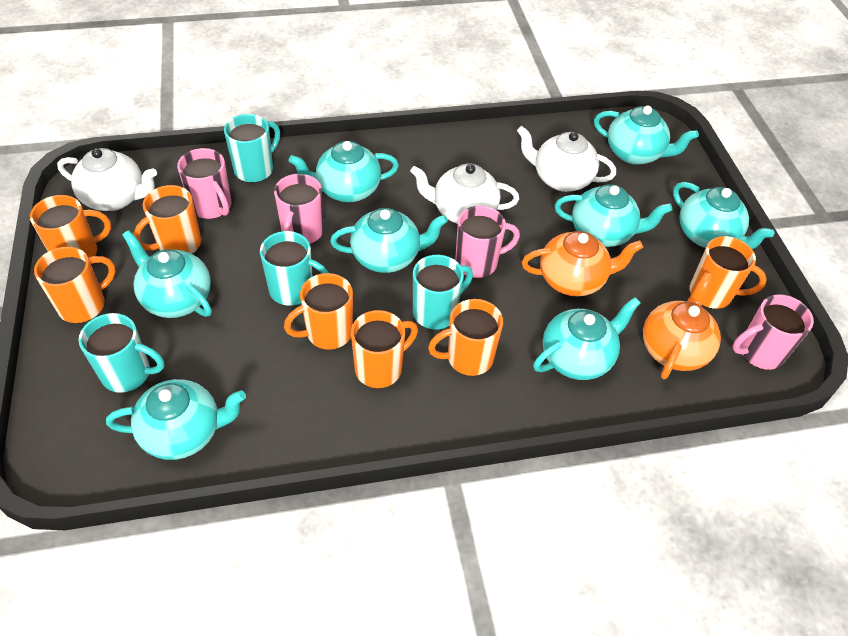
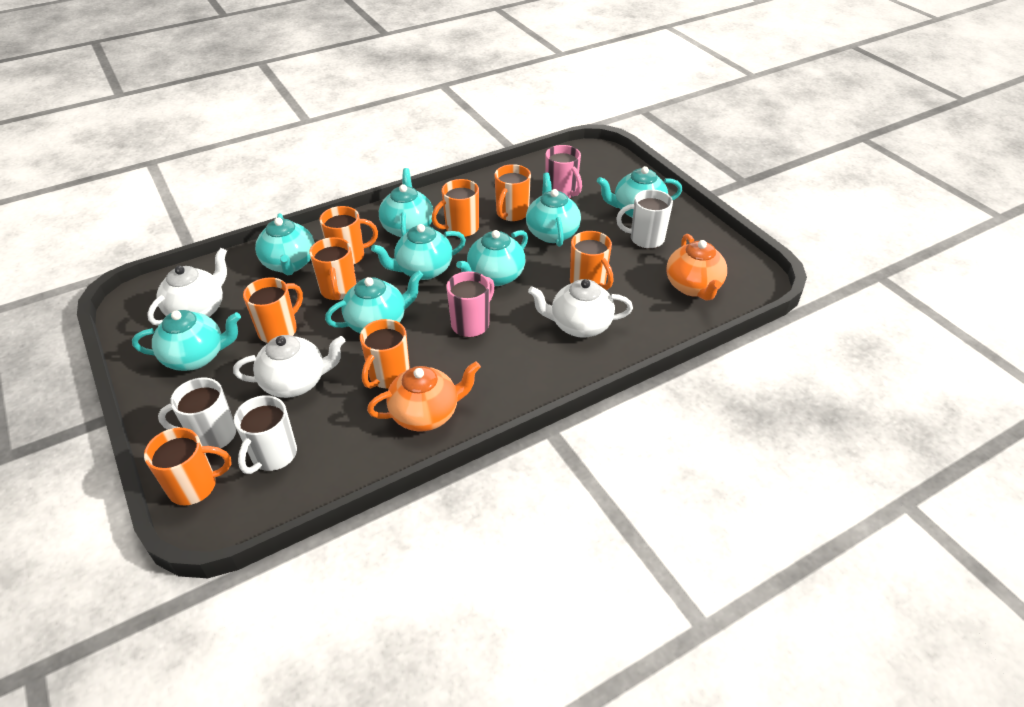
orange mug: [30,195,111,258] [34,247,116,323] [133,185,201,254] [284,273,353,350] [351,310,418,388] [428,299,503,376] [689,236,767,309] = 7 -> [144,428,231,505] [243,277,303,343] [309,237,357,301] [320,206,378,265] [360,319,410,389] [432,179,479,237] [494,164,531,222] [570,231,613,290] = 8
pink mug: [177,148,232,219] [274,174,323,244] [455,206,520,278] [732,294,814,370] = 4 -> [446,271,495,337] [545,145,582,199] = 2
turquoise mug: [78,313,165,393] [224,114,280,183] [260,231,329,306] [413,255,473,330] = 4 -> none = 0
white mug: none = 0 -> [158,377,236,448] [234,395,297,474] [616,189,673,249] = 3

